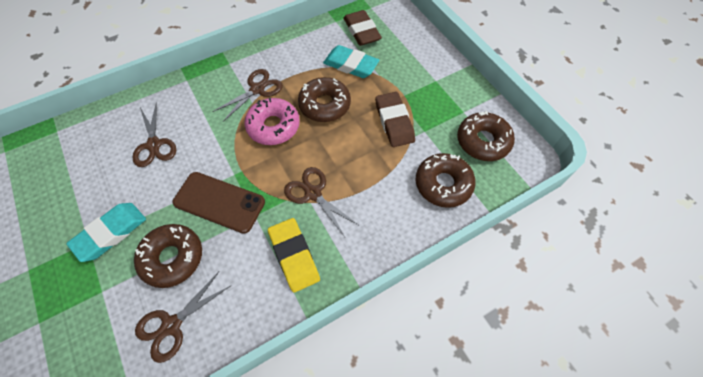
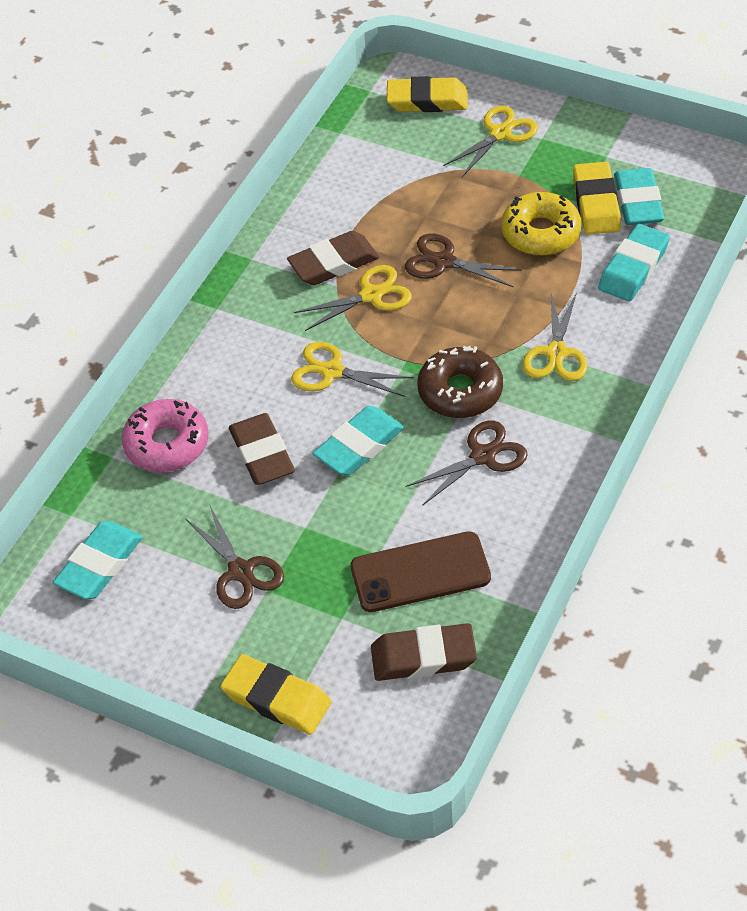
brown donut: [134,224,202,288] [298,77,351,122] [416,153,476,208] [457,111,515,161] = 4 -> [418,346,503,418] = 1
brown eraser: [343,10,382,46] [375,92,415,147] = 2 -> [229,413,295,485] [287,231,379,285] [371,623,477,681] = 3
brown scissors: [132,102,176,167] [135,272,230,363] [212,69,283,122] [284,167,358,237] = 4 -> [185,504,284,609] [405,234,522,287] [406,420,528,506] = 3
turquoise eraser: [66,203,146,262] [323,45,379,78] = 2 -> [53,521,143,599] [312,406,404,476] [598,224,670,301] [614,168,664,225] = 4
yellow donut: none = 0 -> [501,192,582,255] = 1
yellow eraser: [268,218,320,293] = 1 -> [221,654,331,735] [387,76,468,112] [573,162,621,234] = 3
yellow scissors: none = 0 -> [291,342,414,397] [294,265,412,331] [443,105,538,177] [522,292,588,381] = 4

